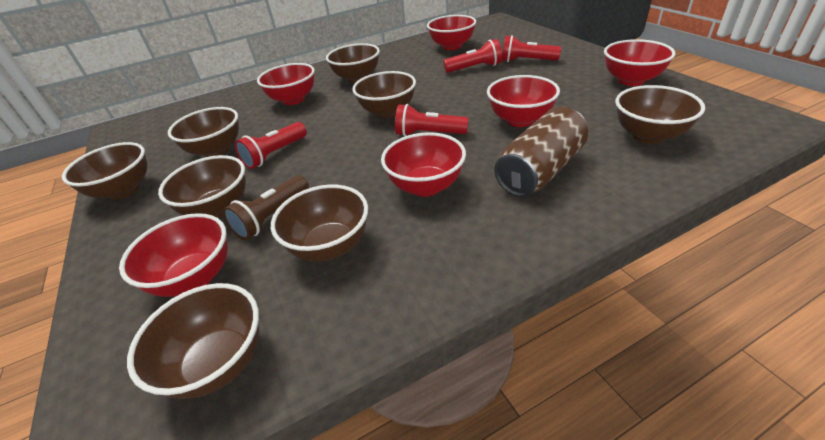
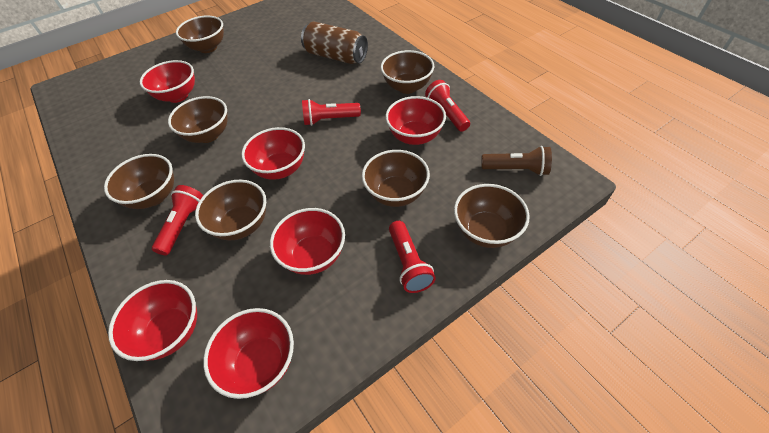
brown bowl: [62,142,147,200] [127,283,259,399] [158,155,246,218] [168,107,239,157] [271,185,368,262] [326,43,380,83] [352,71,416,118] [615,85,705,144] = 8 -> [104,154,174,209] [168,96,228,143] [176,15,224,53] [195,180,266,240] [362,150,430,207] [380,50,434,94] [454,184,530,248] = 7

